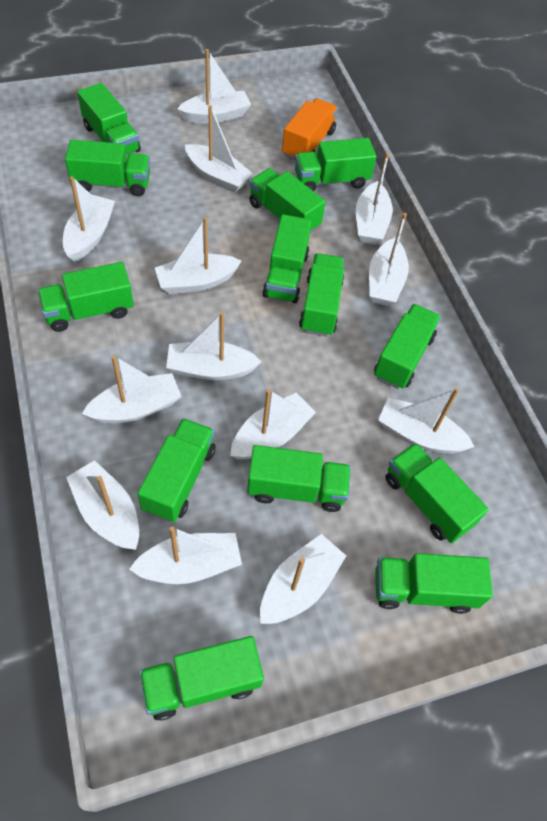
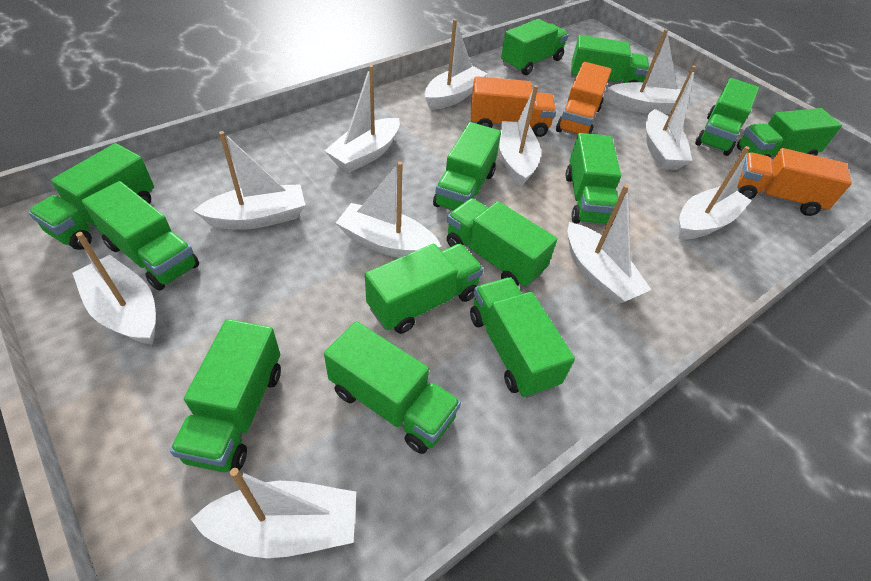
orange truck: [282,98,338,161] = 1 -> [471,76,556,137] [556,62,612,136] [737,148,852,216] = 3
white boat: [63,176,115,262] [66,460,139,550] [82,355,182,424] [129,526,242,584] [155,217,242,294] [166,312,262,380] [177,49,251,124] [185,105,253,193] [230,389,316,460] [260,534,346,624] [356,152,393,245] [369,213,409,306] [378,388,475,454] = 13 -> [72,232,156,345] [191,468,356,558] [193,131,305,230] [325,65,400,173] [336,161,442,258] [425,19,487,110] [499,85,541,187] [567,184,651,305] [608,29,681,114] [646,65,696,170] [678,146,752,239] = 11

